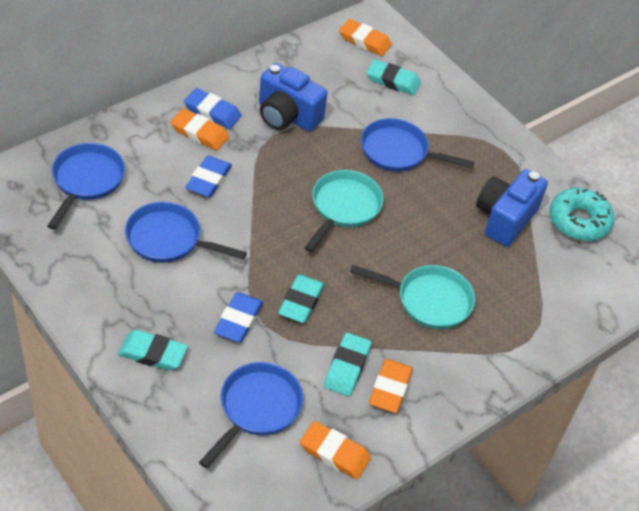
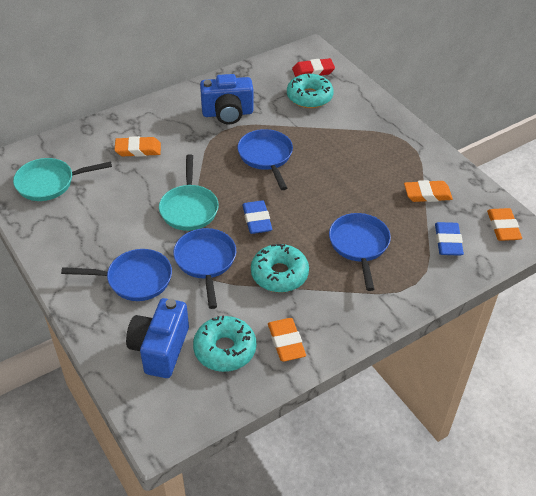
blue eraser: [184,88,241,129] [185,155,232,198] [214,292,263,342] = 3 -> [242,200,272,234] [435,222,464,256] = 2
red eraser: none = 0 -> [292,58,335,77] = 1
turquoise donut: [549,188,614,241] = 1 -> [193,316,256,372] [251,244,309,293] [287,74,334,108] = 3
turquoise eraser: [118,330,188,371] [278,275,325,323] [324,333,371,396] [367,59,421,95] = 4 -> none = 0

